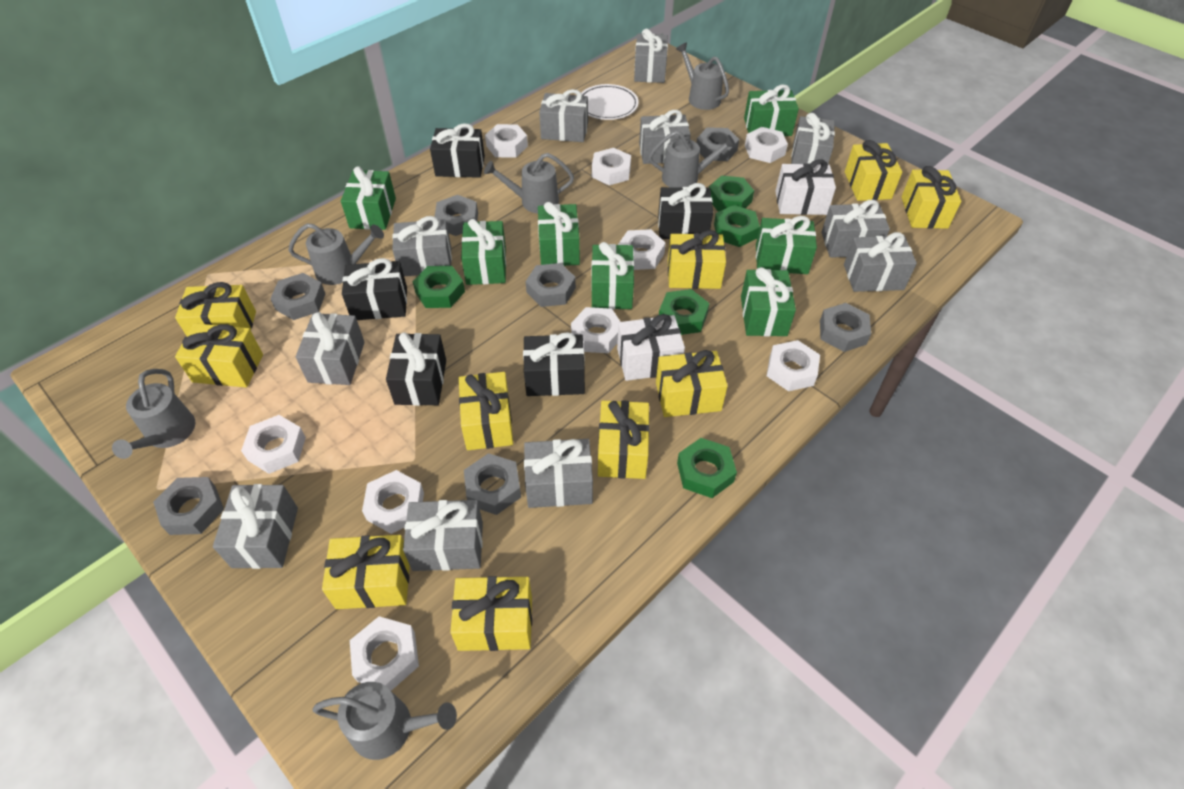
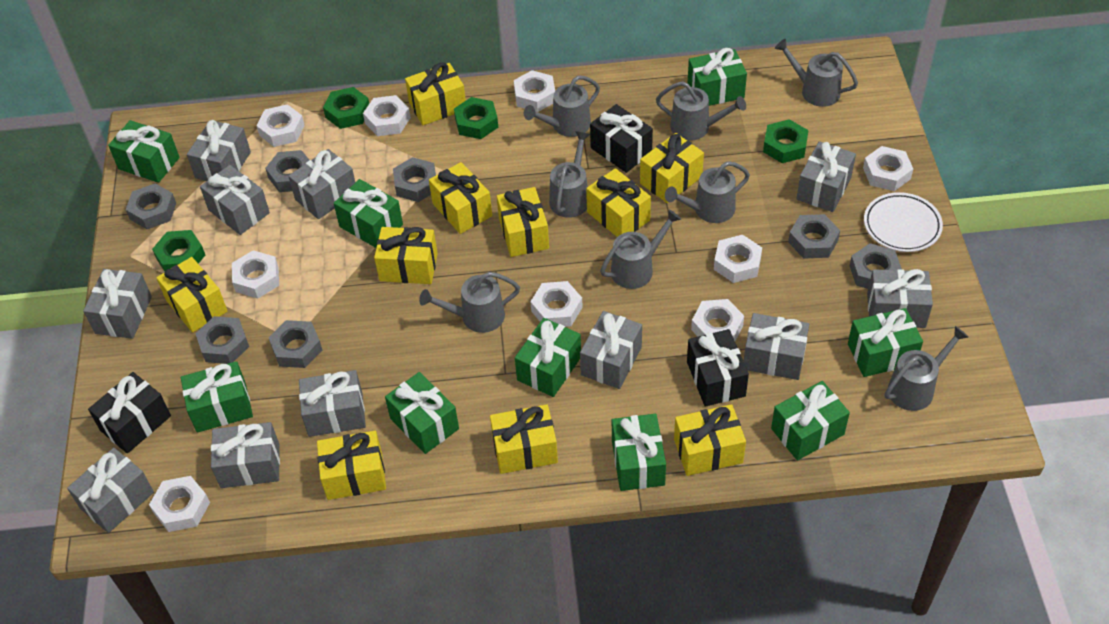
black gift: [342,258,407,320] [386,332,446,406] [430,123,485,178] [523,332,585,396] [658,183,713,239] = 5 -> [88,372,171,453] [590,104,653,173] [687,329,749,407] = 3
green gift: [341,167,396,230] [461,219,506,285] [538,202,580,266] [591,242,634,309] [741,267,796,336] [744,85,799,136] [756,216,817,274] = 7 -> [108,120,180,183] [181,361,253,433] [334,179,403,248] [385,372,459,454] [515,318,581,397] [612,414,666,491] [688,48,747,106] [771,381,850,461] [848,308,923,377] = 9
green nut: [413,266,465,308] [659,289,710,335] [677,438,737,498] [709,175,754,211] [714,205,760,247] = 5 -> [152,230,205,272] [323,87,369,129] [454,97,498,139] [763,119,809,163] = 4
grey watering can: [112,369,195,459] [288,223,384,285] [312,682,457,760] [484,153,574,213] [649,131,736,188] [676,42,729,110] = 6 -> [419,272,520,333] [524,76,600,137] [549,131,590,218] [600,209,681,289] [656,81,746,141] [665,161,750,223] [775,39,858,107] [885,326,969,411] = 8
white gift: [617,314,685,381] [775,159,836,215] = 2 -> none = 0

